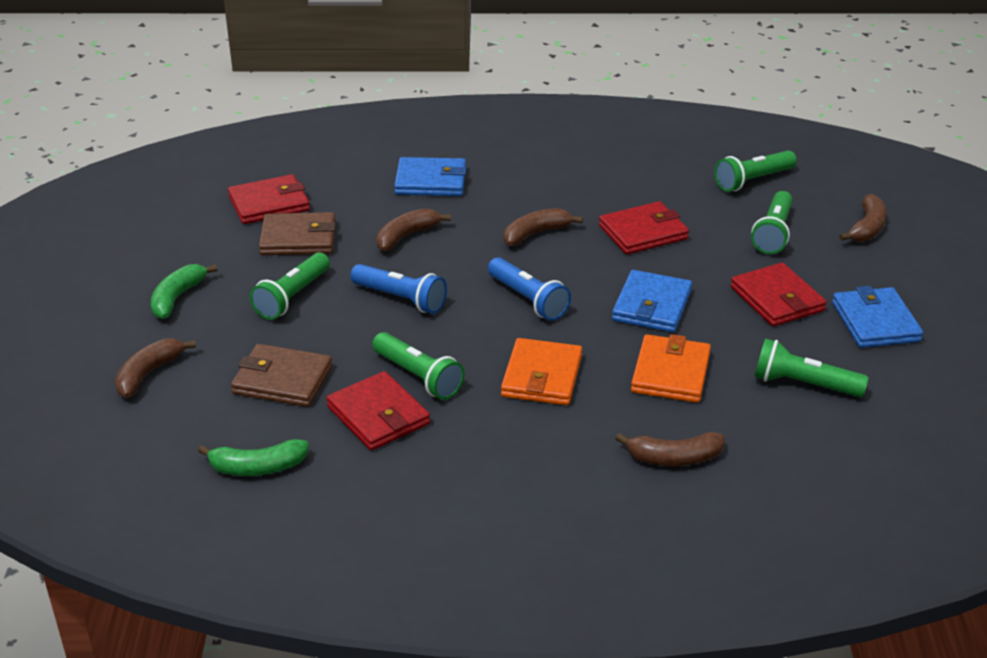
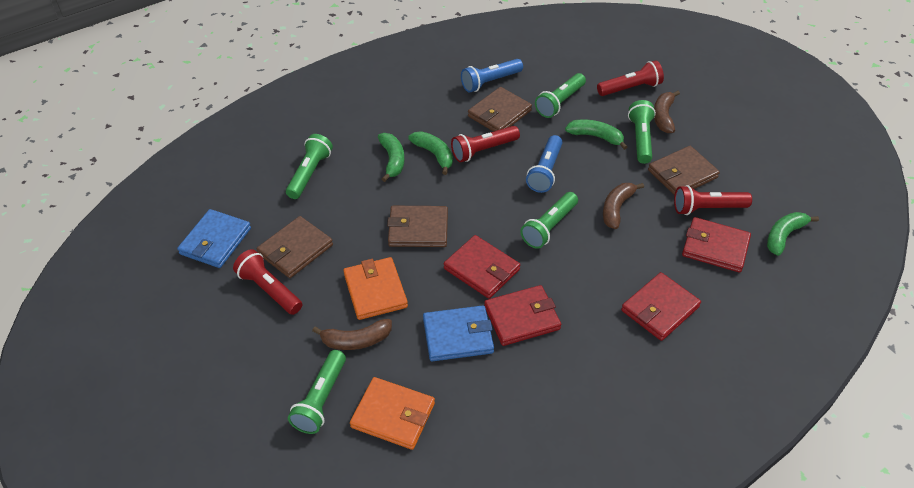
blue wallet: [394,157,467,196] [612,270,692,332] [832,286,923,348] = 3 -> [177,209,251,268] [423,305,494,361] = 2
brown banana: [115,338,196,398] [376,208,451,251] [504,208,583,246] [616,432,725,466] [839,194,887,242] = 5 -> [312,319,392,350] [603,183,644,229] [654,90,680,133] = 3
brown wallet: [231,344,333,407] [259,212,336,255] = 2 -> [257,216,333,278] [387,206,448,247] [468,87,532,132] [648,146,720,195] = 4
green banana: [151,264,217,319] [198,439,309,476] = 2 -> [378,133,404,182] [408,131,453,175] [565,120,627,150] [767,212,819,256] = 4
red flashlight: none = 0 -> [233,249,302,315] [451,126,520,162] [597,60,664,96] [674,185,752,215] = 4

